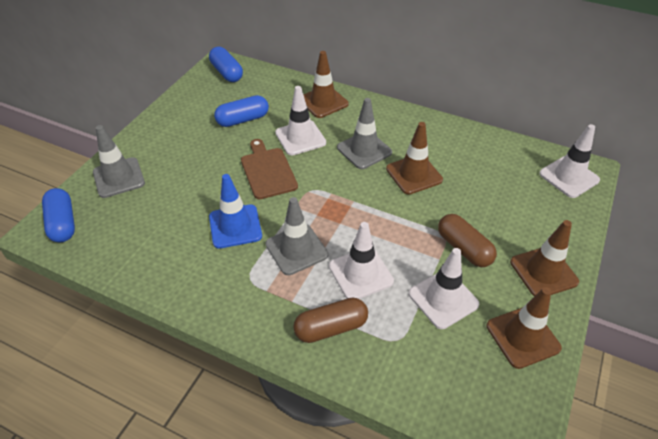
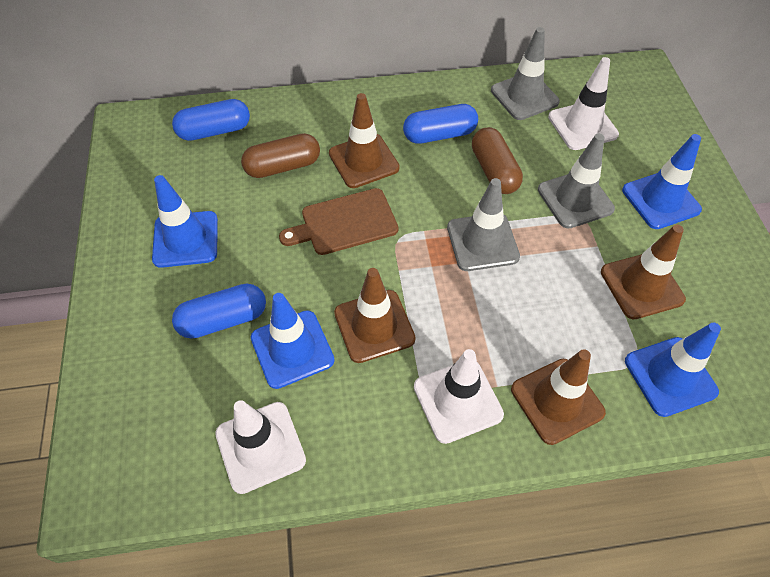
blue traffic cone: [209,174,262,249] = 1 -> [152,175,218,268] [251,293,335,389] [622,134,702,229] [625,323,721,417] = 4
white traffic cone: [275,86,326,155] [329,222,394,299] [409,248,479,329] [539,124,600,198] = 4 -> [215,400,306,494] [414,349,504,444] [548,57,619,150] = 3

